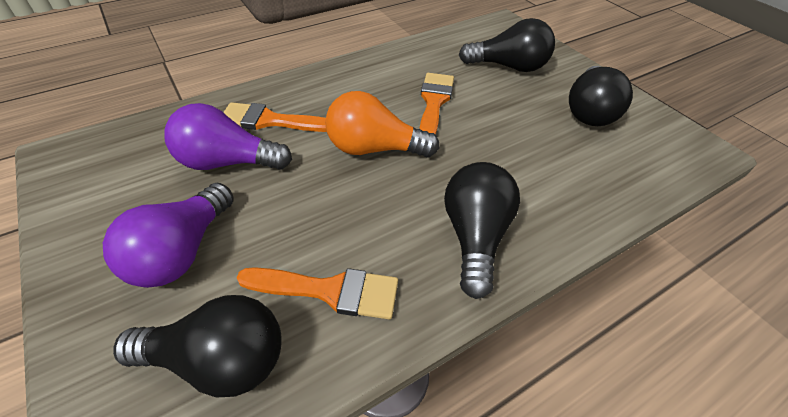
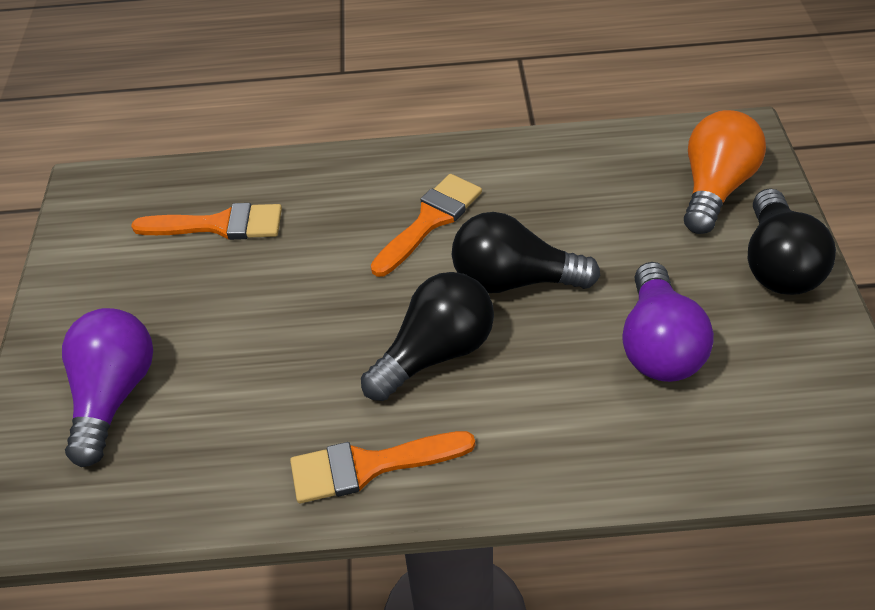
black light bulb: [113,295,282,398] [444,162,520,299] [459,18,555,72] [569,66,633,126] = 4 -> [361,272,494,401] [452,212,600,293] [748,188,836,295] = 3

